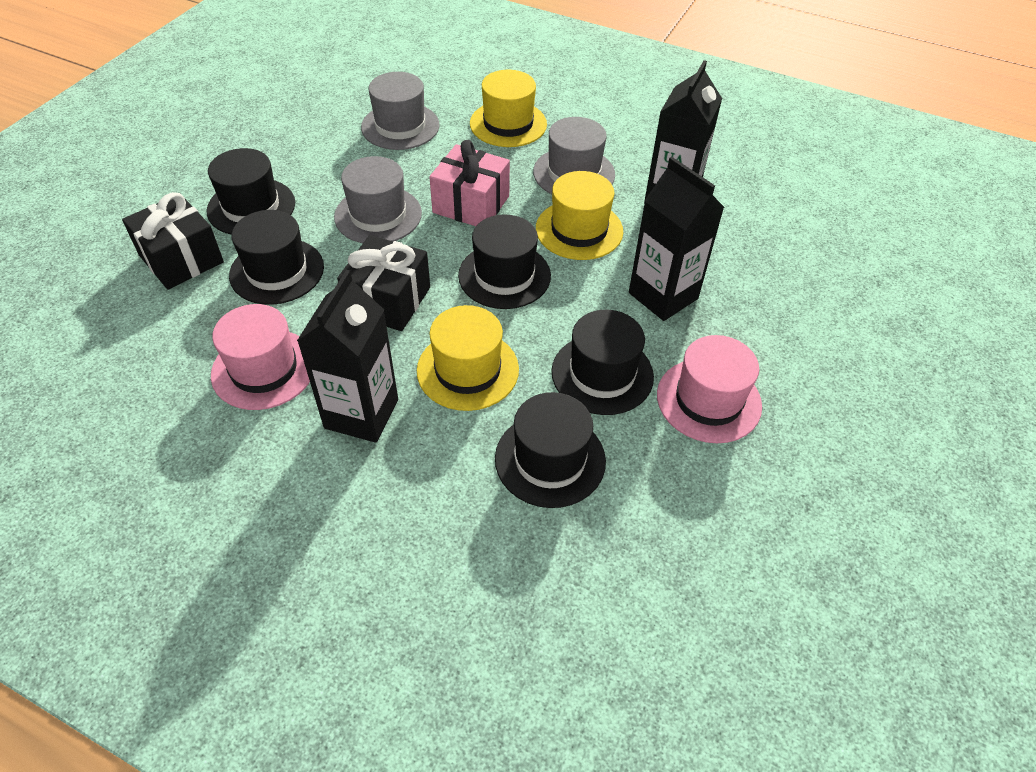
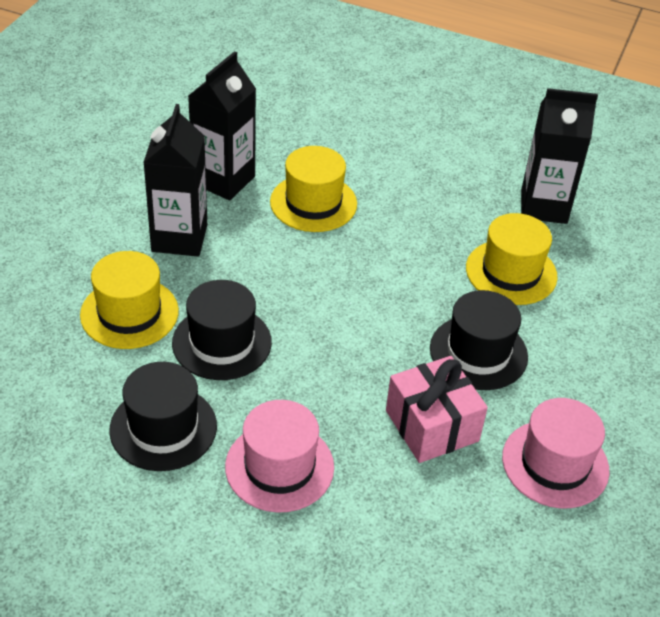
black gift: [122,192,224,289] [337,235,430,331] = 2 -> none = 0
black hat: [207,148,295,235] [229,210,324,305] [458,215,551,309] [495,392,606,508] [552,310,654,415] = 5 -> [109,362,217,471] [172,280,272,380] [430,290,528,390] = 3
grey hat: [334,156,422,243] [361,72,440,150] [533,117,615,194] = 3 -> none = 0

